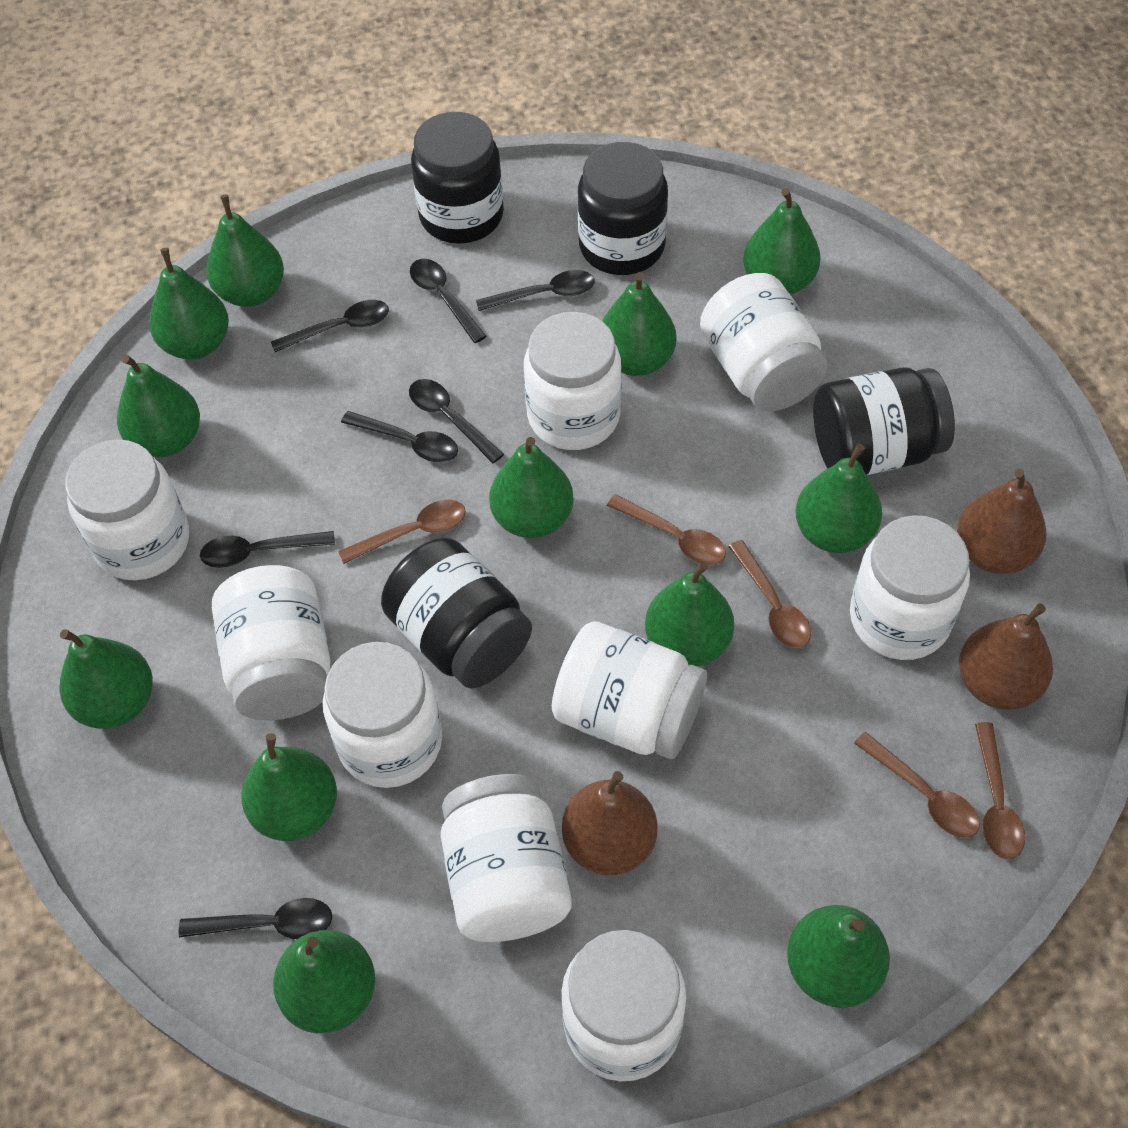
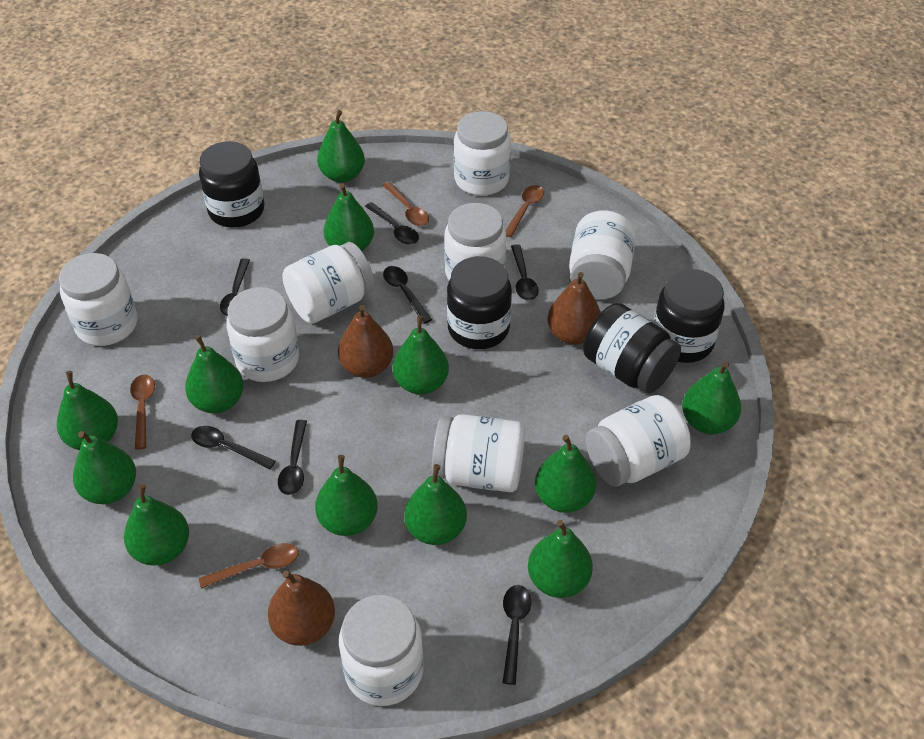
brown spoon: [338,500,466,564] [607,494,726,565] [728,540,811,648] [854,732,980,838] [975,722,1025,859] = 5 -> [130,375,155,450] [199,543,299,589] [383,182,429,226] [506,185,544,237] = 4

